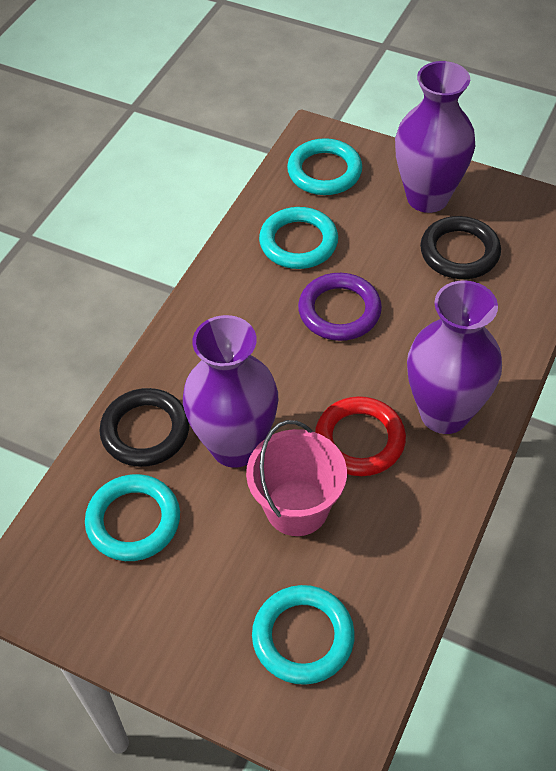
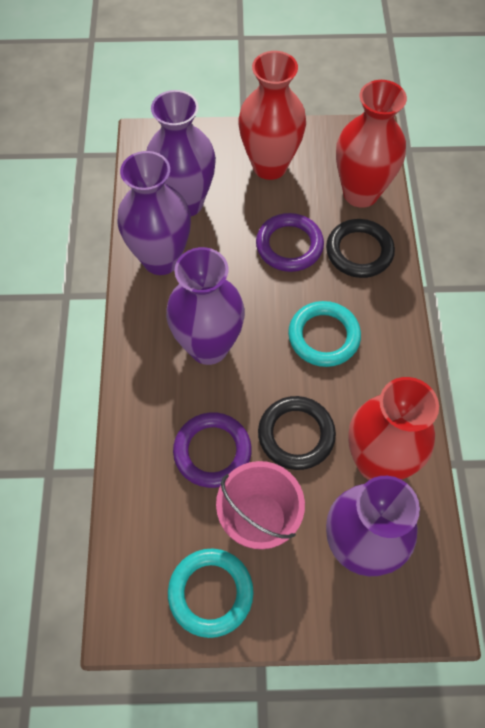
purple ring: [298,273,382,341] = 1 -> [173,412,252,488] [256,213,324,272] = 2
purple vase: [183,315,278,468] [395,61,475,213] [407,280,502,434] = 3 -> [117,151,191,275] [147,90,216,216] [166,247,245,365] [326,476,420,576] = 4
red ring: [315,396,406,476] = 1 -> none = 0
red vase: none = 0 -> [238,51,306,180] [336,80,407,208] [348,377,439,480] = 3
turquoise ring: [85,474,180,561] [252,585,355,685] [259,207,338,269] [287,138,362,195] = 4 -> [168,548,253,638] [288,301,361,367] = 2

